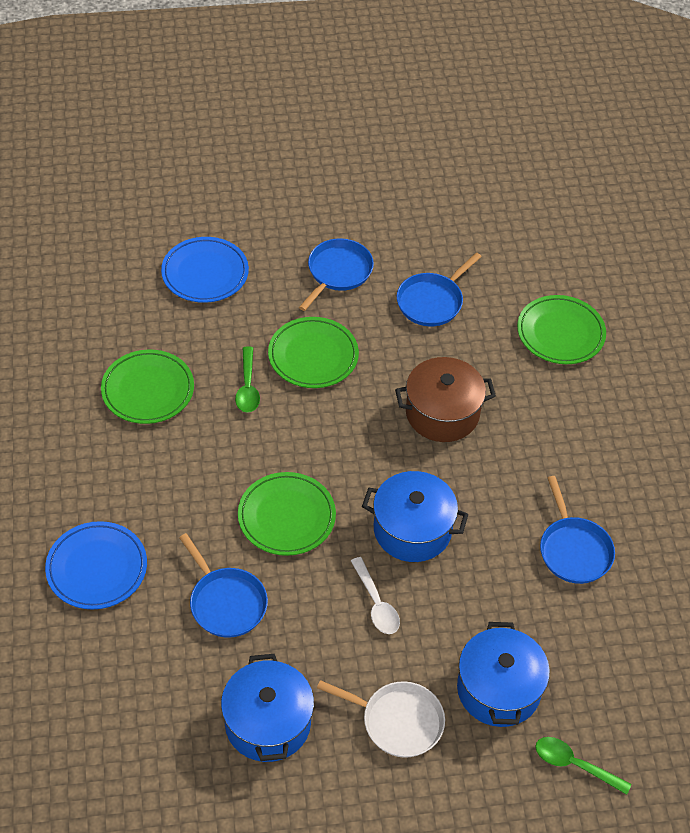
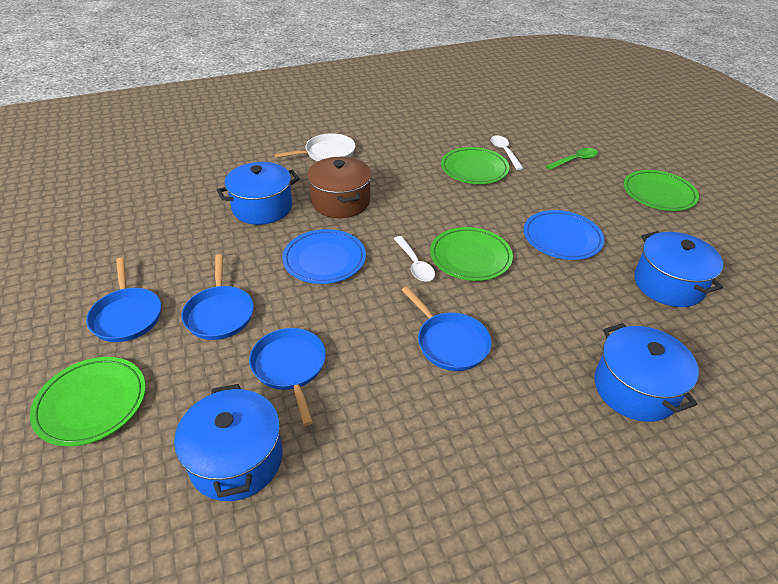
blue pot: [221,654,314,762] [362,471,469,562] [457,622,550,727] = 3 -> [174,384,283,501] [217,162,300,225] [594,323,699,422] [634,231,723,307] = 4
green spoon: [235,346,260,413] [535,737,631,795] = 2 -> [546,148,598,170] = 1
white spoon: [351,557,400,634] = 1 -> [394,236,435,282] [491,135,523,170] = 2

